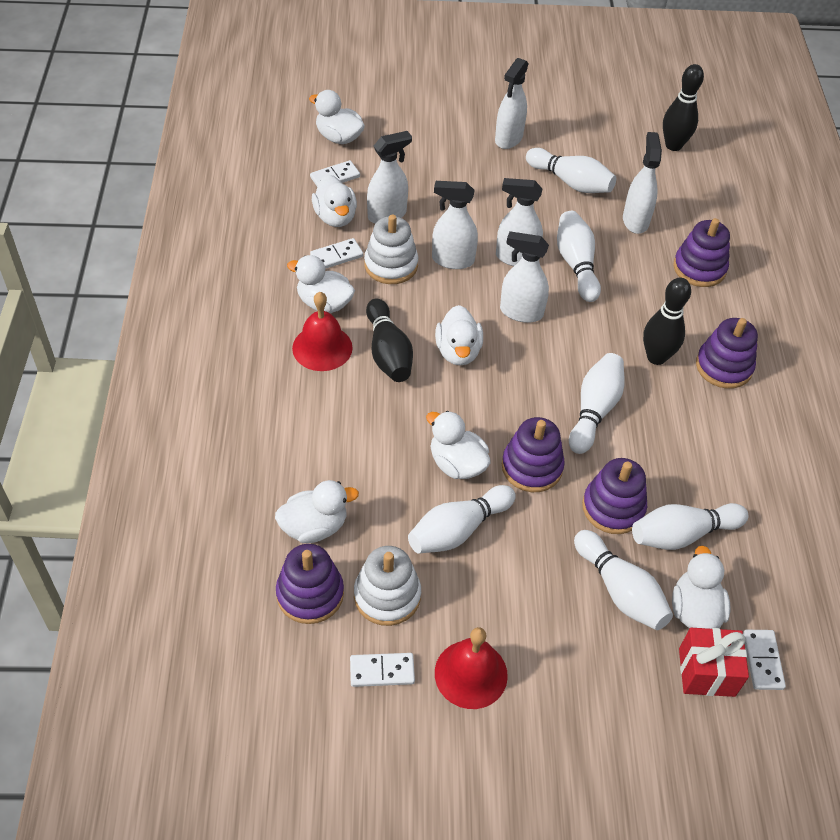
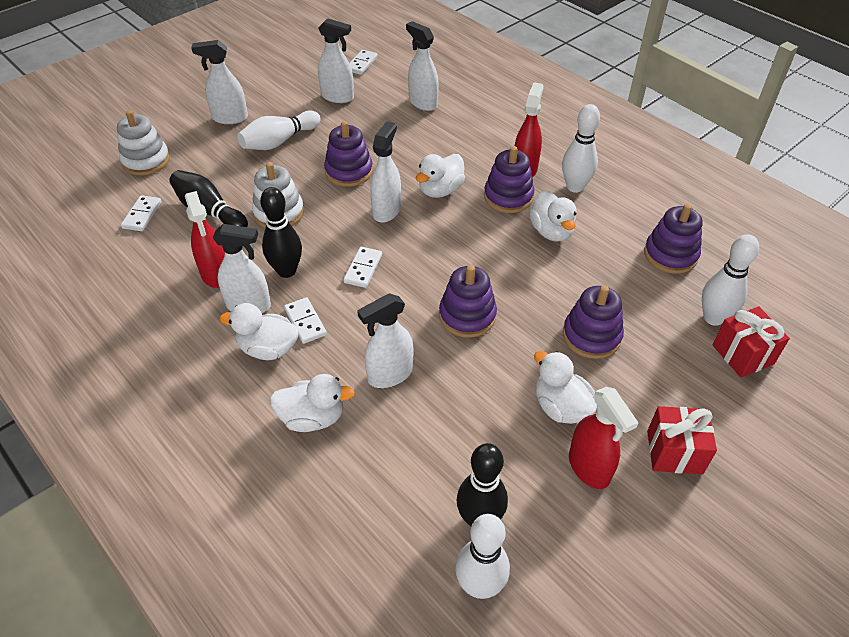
red bell: [292,292,353,371] [435,627,508,709] = 2 -> none = 0
red gift: [679,628,749,697] = 1 -> [647,406,717,474] [713,306,790,378] = 2
red spray bottle: none = 0 -> [185,191,225,288] [515,83,544,177] [569,387,638,489] = 3
white bowling pin: [408,485,516,554] [526,148,616,193] [557,211,601,302] [569,353,624,454] [574,530,673,630] [632,503,749,550] = 6 -> [238,110,321,150] [455,514,510,599] [562,104,600,193] [702,234,759,326] = 4
white duck: [275,480,359,543] [287,255,355,313] [309,90,365,144] [312,175,357,227] [426,411,490,479] [435,305,483,366] [672,545,731,629] = 7 -> [220,303,299,360] [270,374,355,432] [416,154,465,198] [529,190,576,242] [534,351,597,424] = 5

